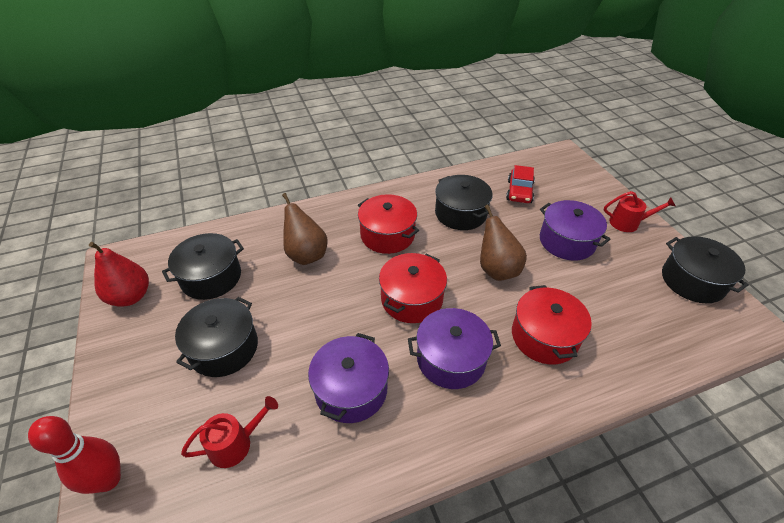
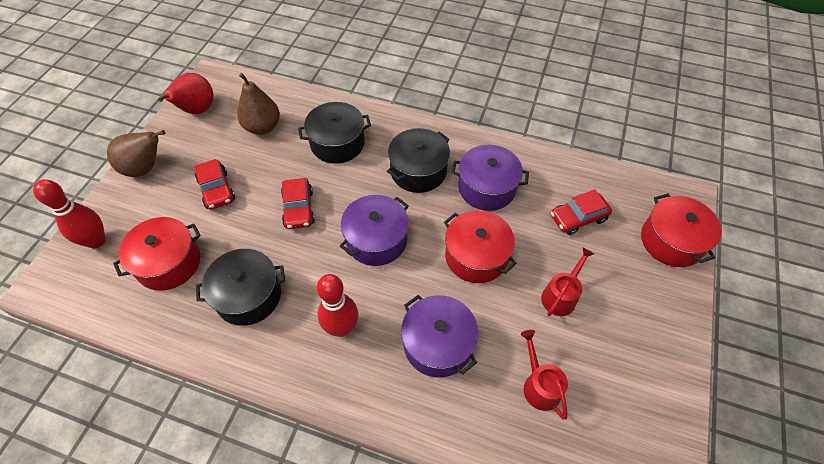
black pot: [162,233,244,300] [175,297,258,377] [435,175,492,230] [662,236,749,303] = 4 -> [196,249,285,326] [298,102,371,164] [387,128,450,193] = 3
red bowling pin: [28,416,121,494] = 1 -> [33,179,106,249] [317,274,359,337] = 2
red car: [506,165,535,203] = 1 -> [194,159,235,210] [281,178,315,229] [551,189,612,235] = 3

